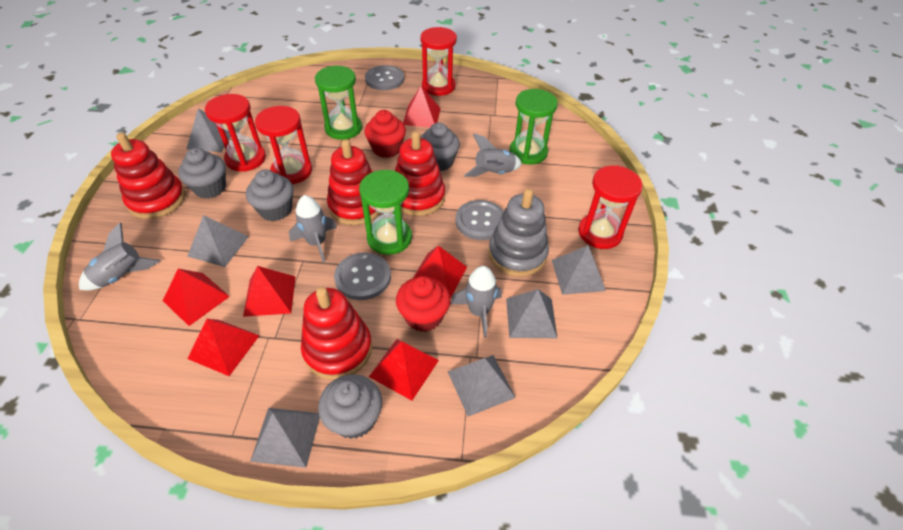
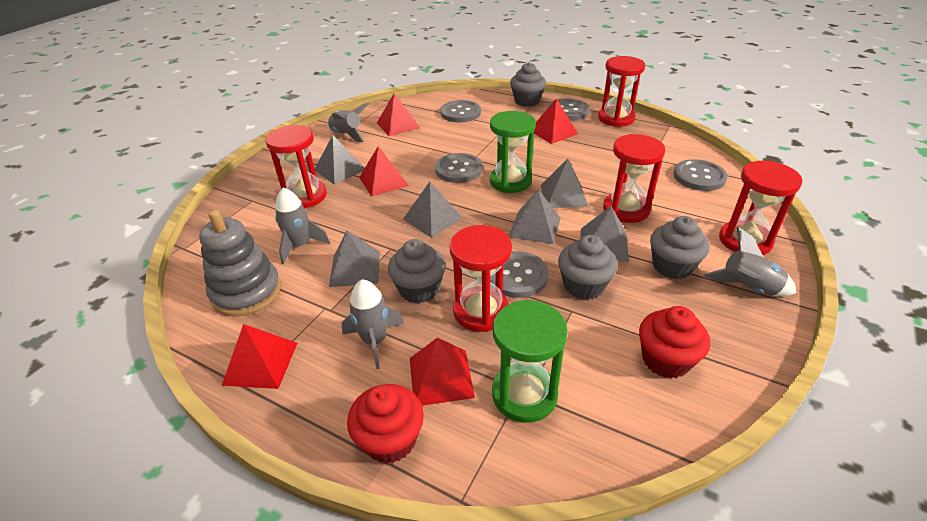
green hourglass: [315,65,362,140] [359,170,412,255] [509,89,558,165] = 3 -> [490,111,536,193] [492,300,568,423] = 2
grey button: [334,252,391,300] [365,65,404,90] [456,200,504,240] = 3 -> [435,153,483,183] [441,100,481,122] [490,251,549,298] [548,98,589,121] [673,159,728,191] = 5
red hourglass: [205,94,266,172] [255,106,312,184] [420,27,457,96] [578,165,643,249] = 4 -> [265,125,327,208] [450,225,512,332] [598,56,645,127] [603,134,665,223] [719,161,802,255] = 5
red pyramid: [163,269,230,326] [187,319,259,376] [243,266,296,317] [369,339,439,401] [403,86,441,128] [413,246,467,297] = 6 -> [222,324,297,389] [359,146,409,196] [377,93,420,136] [410,338,475,406] [534,98,578,144] = 5
red stacking toy: [111,133,185,219] [301,287,372,380] [327,139,380,225] [395,131,445,216] = 4 -> none = 0

